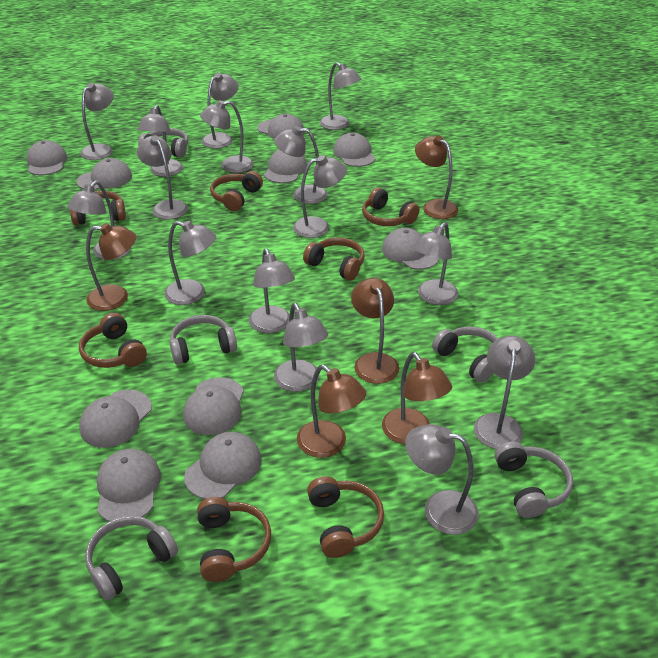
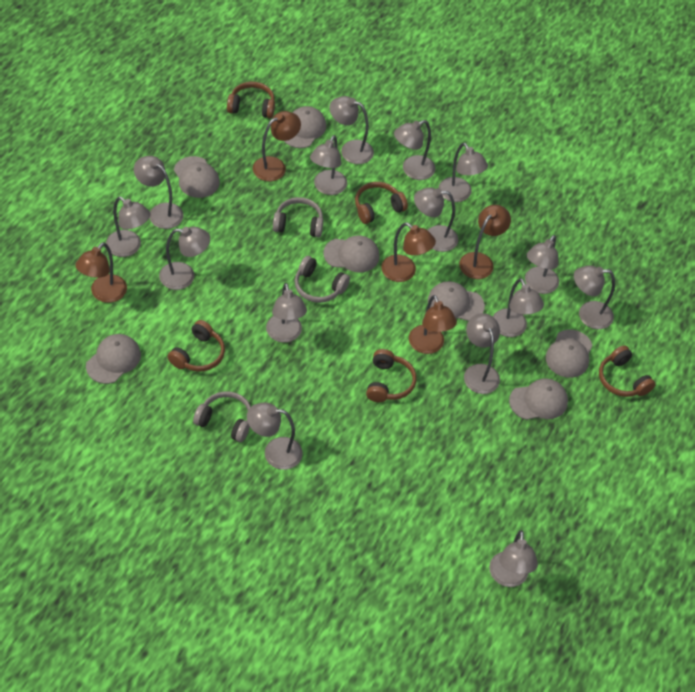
brown headphones: [70,191,126,225] [79,313,147,368] [197,497,271,582] [210,171,263,211] [303,237,365,281] [307,476,384,558] [362,188,419,226] = 7 -> [168,320,225,372] [227,82,275,119] [355,182,408,224] [366,349,416,402] [599,345,656,397] = 5
grey cap: [27,140,67,175] [77,158,132,190] [79,390,152,448] [97,449,161,522] [183,377,244,435] [184,432,262,499] [257,114,304,139] [264,149,307,183] [333,132,376,167] [382,228,439,270] = 10 -> [86,334,141,384] [174,156,220,198] [284,106,326,148] [323,235,380,272] [428,281,485,321] [509,378,568,420] [546,330,593,378] = 7
grey headphones: [85,516,178,600] [138,128,188,158] [170,315,237,365] [432,327,499,383] [495,441,573,518] = 5 -> [193,391,251,442] [273,197,323,237] [295,256,350,303] = 3

